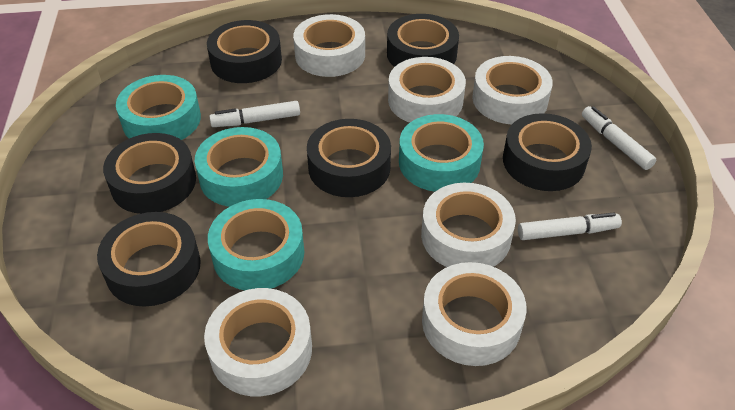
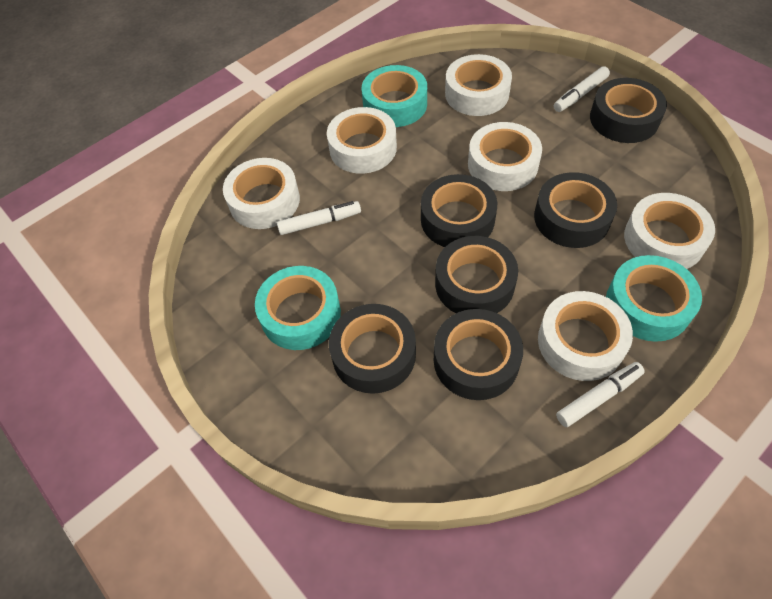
turquoise tape: [116,75,201,140] [195,127,283,207] [208,199,304,290] [399,114,484,192] = 4 -> [255,266,341,350] [362,65,427,127] [606,255,702,342] = 3

